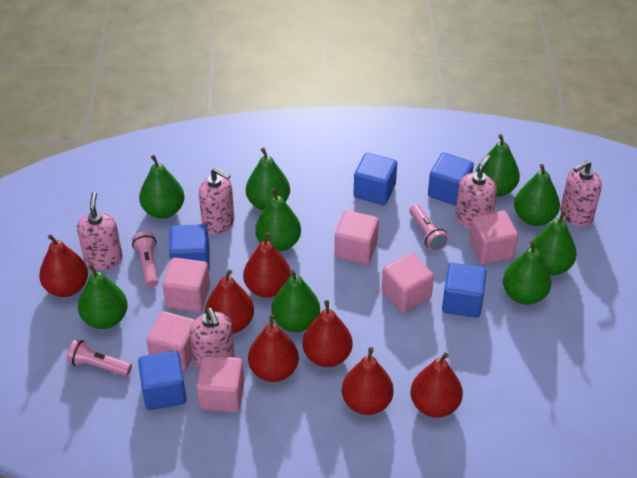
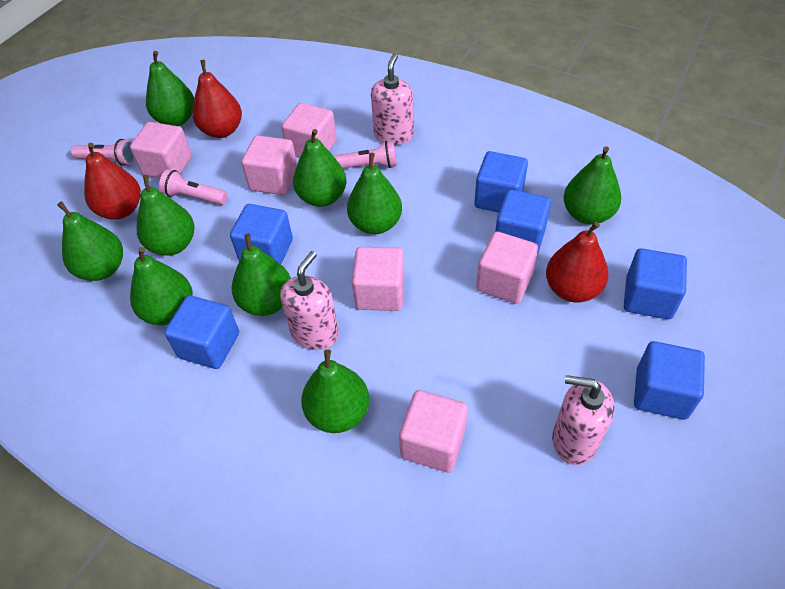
blue cube: [138,351,187,410] [169,224,210,270] [353,153,397,205] [428,153,474,206] [442,263,487,318] = 5 -> [164,296,239,369] [230,204,293,264] [474,151,528,213] [495,189,551,254] [624,248,687,319] [634,341,705,420] = 6
pink soap dispenser: [77,192,123,270] [190,308,234,370] [199,168,234,235] [456,155,497,229] [560,160,602,227] = 5 -> [280,251,339,350] [371,53,414,145] [552,375,614,465] = 3
red pear: [39,235,88,297] [205,270,254,333] [243,232,291,298] [248,314,299,382] [302,300,353,367] [342,347,394,415] [410,353,463,418] = 7 -> [84,143,141,220] [192,60,242,138] [546,222,609,303] = 3

